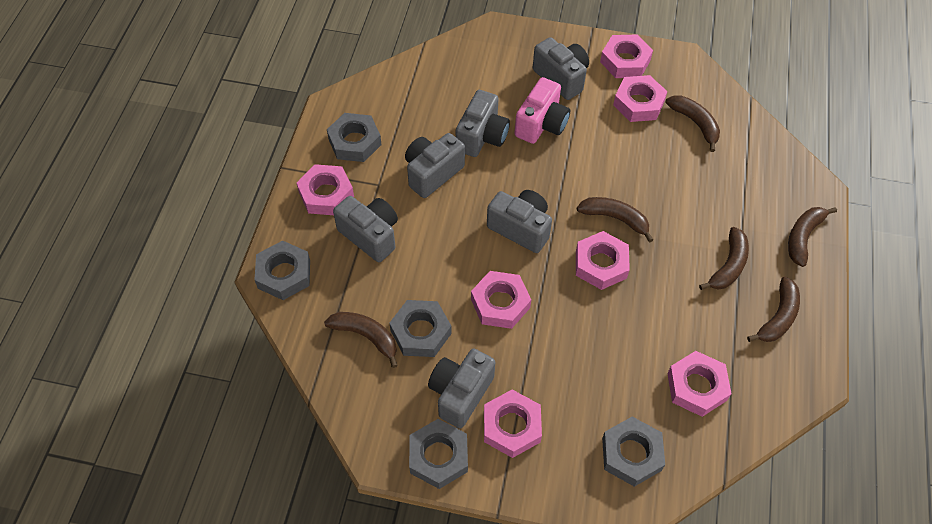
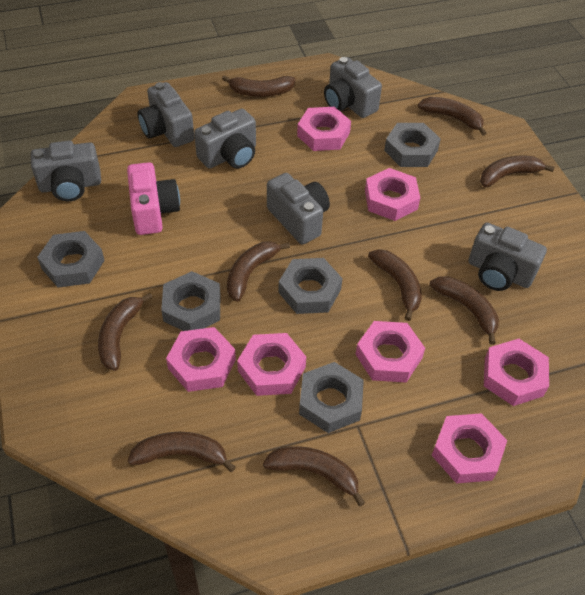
brown banana: [324,312,398,368] [577,197,653,243] [666,95,720,152] [699,227,749,290] [747,277,800,342] [788,207,837,267] = 6 -> [98,293,153,371] [128,432,236,472] [222,75,296,97] [227,241,290,302] [263,446,365,507] [368,249,422,321] [418,97,487,136] [430,276,499,345] [480,155,554,188] = 9

